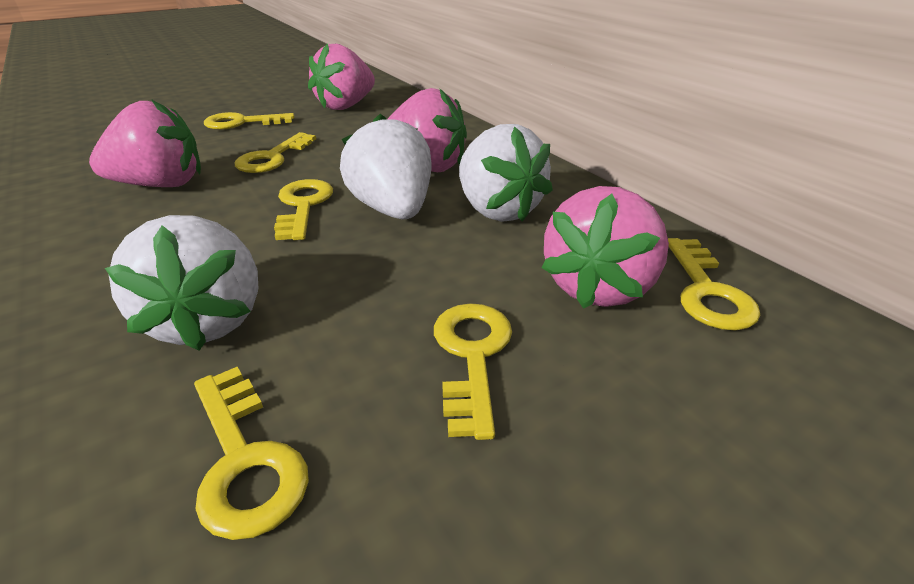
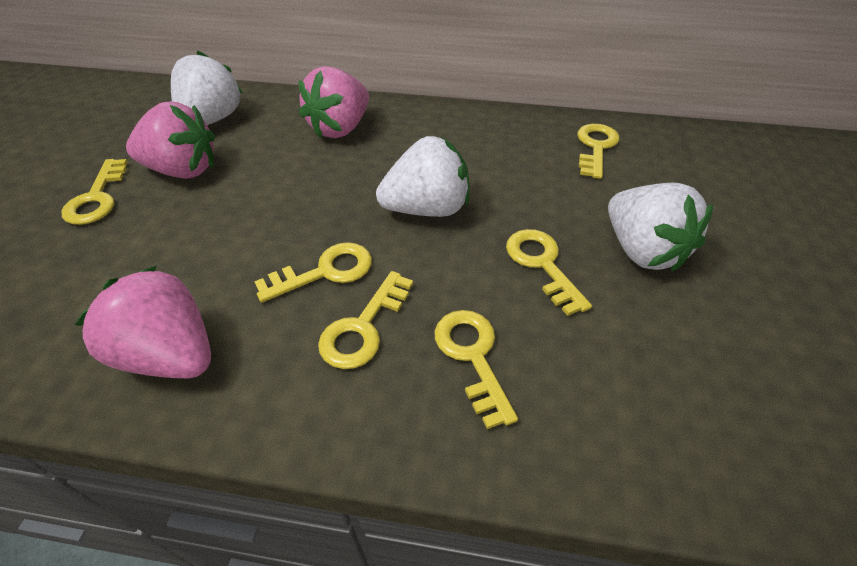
pink strawberry: [89,99,201,187] [308,44,375,110] [387,88,467,172] [541,186,669,309] = 4 -> [75,266,211,378] [126,101,215,179] [299,66,369,138] = 3

